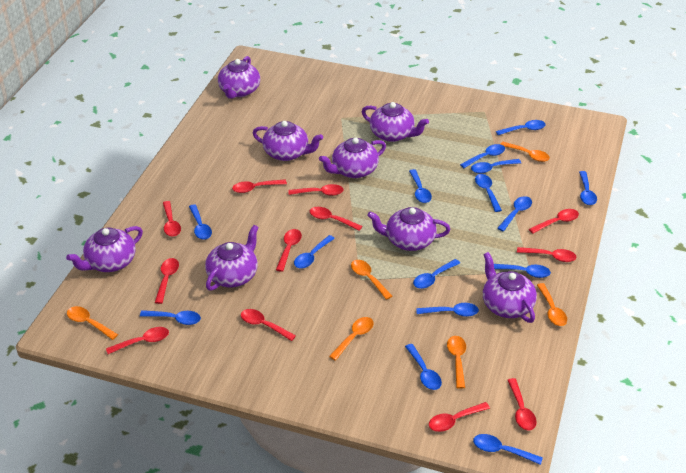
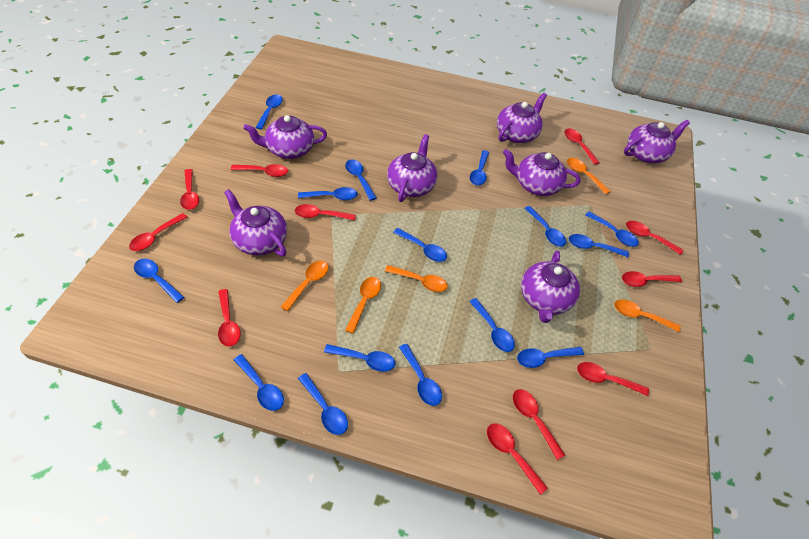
orange spoon: [67,306,118,340] [329,317,374,361] [351,260,392,300] [447,336,466,389] [501,142,550,162] [537,283,567,326] = 6 -> [281,261,328,311] [345,277,381,334] [385,265,448,292] [567,158,611,194] [614,299,681,332] = 5
purple teapot: [66,226,143,272] [205,225,259,291] [218,56,260,99] [253,121,323,161] [319,137,386,178] [361,102,429,142] [367,207,450,251] [483,252,537,323] = 8 -> [224,189,287,256] [243,115,327,159] [387,134,437,202] [497,92,547,143] [503,149,580,196] [521,251,580,323] [624,120,690,163] = 7
red spoon: [106,327,169,354] [155,258,179,304] [163,201,181,237] [232,180,287,193] [241,309,296,341] [276,229,302,272] [288,184,344,196] [310,207,362,231] [429,402,490,432] [508,378,537,431] [517,247,577,262] [529,209,579,234] = 12 -> [129,213,188,251] [180,169,199,210] [218,289,241,347] [231,164,288,177] [295,204,356,221] [487,423,548,495] [513,389,565,460] [565,128,600,165] [577,362,649,396] [622,271,682,287] [626,221,683,255] = 11

